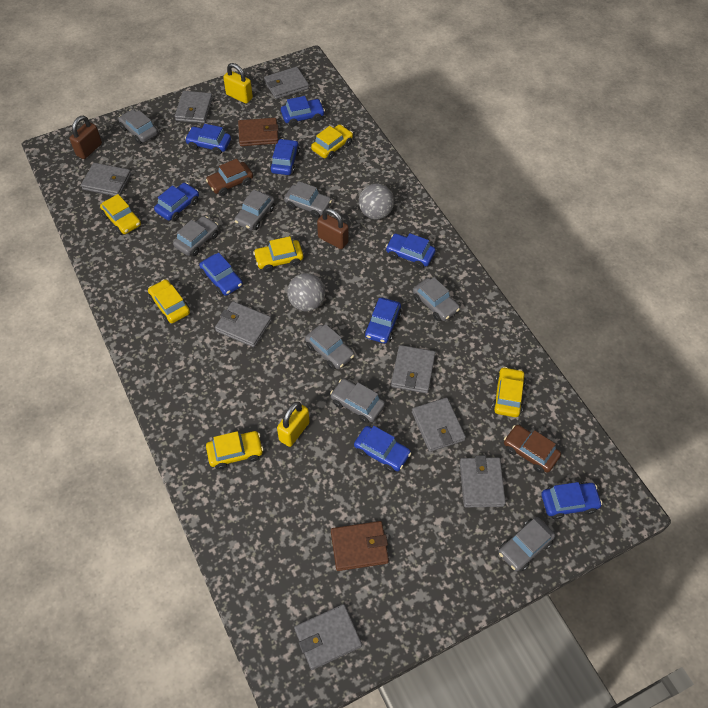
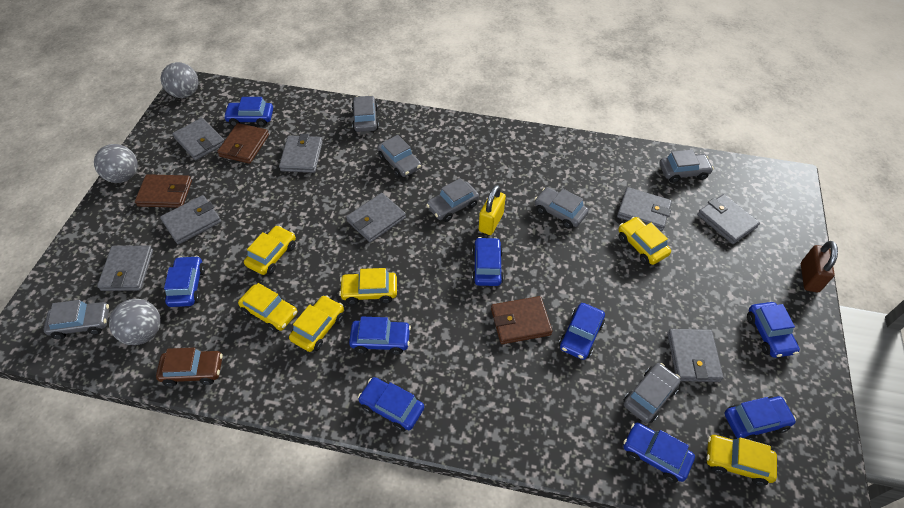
brown car: [206,159,253,196] [504,425,561,473] = 2 -> [156,348,223,386] = 1
brown padlock: [70,116,102,159] [317,208,349,249] = 2 -> [801,241,838,292] = 1
brown wallet: [238,118,279,146] [331,521,389,571] = 2 -> [135,174,192,208] [217,123,269,164] [491,296,553,344] = 3
grey ball: [287,273,325,311] [359,184,394,220] = 2 -> [94,144,138,183] [109,299,161,345] [161,62,199,98] = 3
grey car: [118,109,158,144] [173,216,219,256] [234,189,275,230] [284,181,332,218] [305,324,354,370] [330,379,385,423] [413,277,460,321] [498,517,555,571] = 8 -> [44,300,109,339] [352,95,379,132] [378,135,421,178] [426,178,479,222] [534,187,589,229] [623,363,681,423] [659,150,714,183] = 7
yellow padlock: [223,63,253,104] [277,402,310,447] = 2 -> [479,185,506,235] = 1

